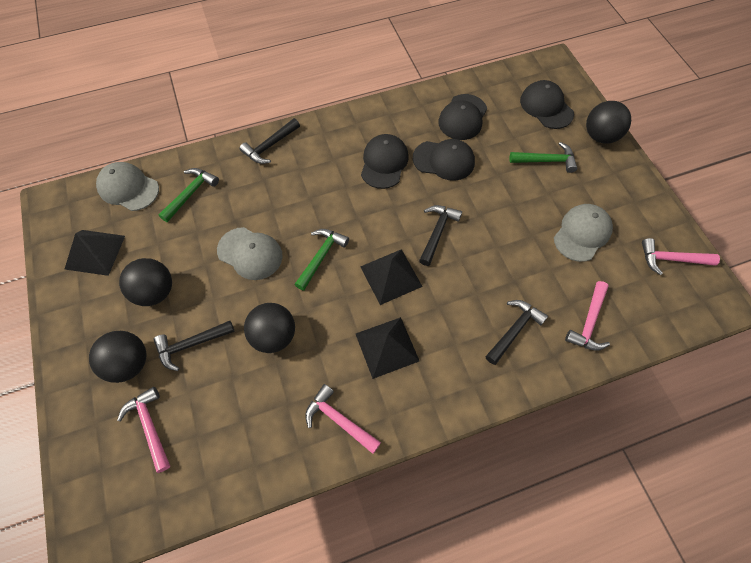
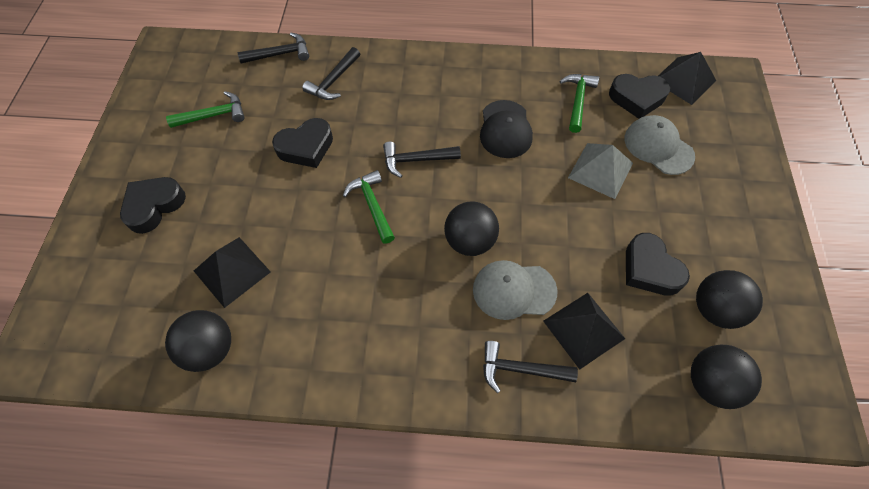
black cap: [361,134,409,189] [413,139,475,181] [438,94,487,140] [520,80,574,129] = 4 -> [480,100,533,158] = 1
black heart: none = 0 -> [120,177,186,234] [272,118,333,168] [609,74,670,119] [626,233,690,296] = 4
grey cap: [96,162,159,211] [217,227,283,280] [554,204,613,262] = 3 -> [473,260,557,320] [624,115,695,175] = 2
grey pyramid: none = 0 -> [568,143,633,199] = 1
pink hammer: [117,387,170,473] [305,384,381,454] [565,281,610,351] [642,238,720,275] = 4 -> none = 0

